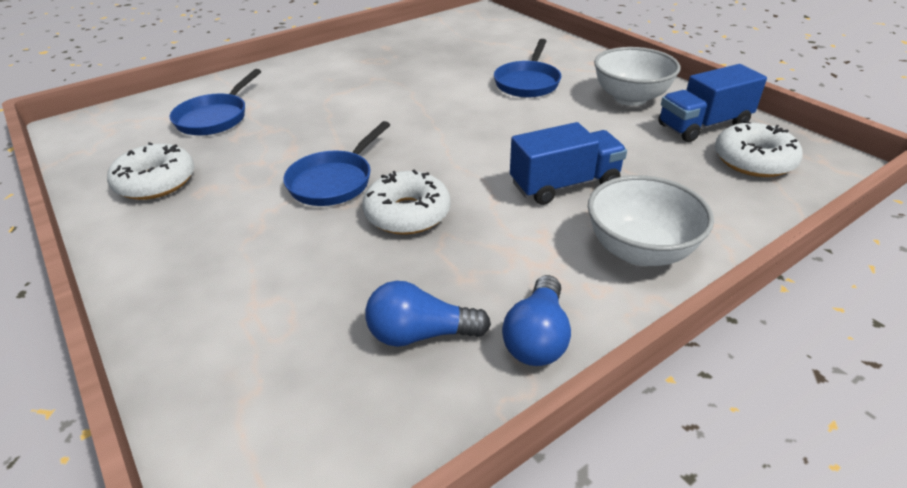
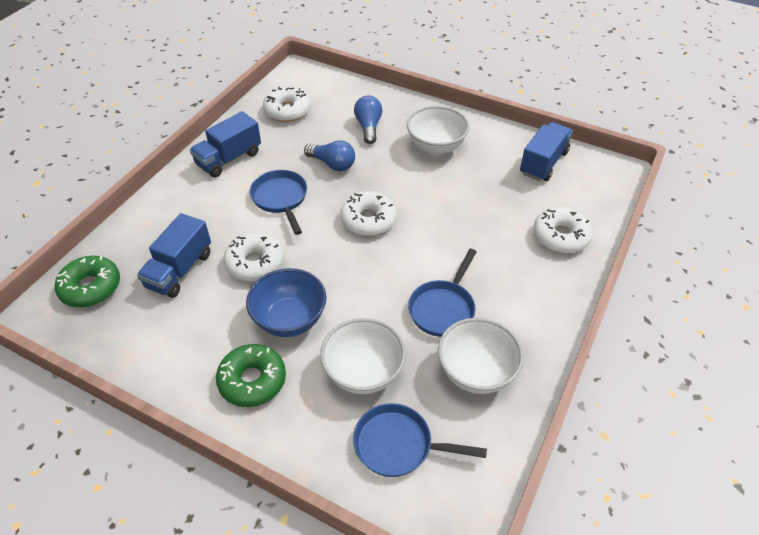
blue bowl: none = 0 -> [246,268,327,337] = 1
blue truck: [510,122,627,205] [658,64,767,142] = 2 -> [137,213,211,298] [190,111,261,177] [520,122,573,181] = 3
green donut: none = 0 -> [55,256,120,308] [216,344,286,407] = 2
white bowl: [588,175,714,266] [594,47,681,106] = 2 -> [320,318,406,394] [407,106,469,155] [438,318,524,394] = 3
white donut: [107,142,195,200] [362,169,451,235] [715,120,803,177] = 3 -> [223,232,284,282] [263,86,311,122] [340,191,397,236] [533,207,593,254] = 4

